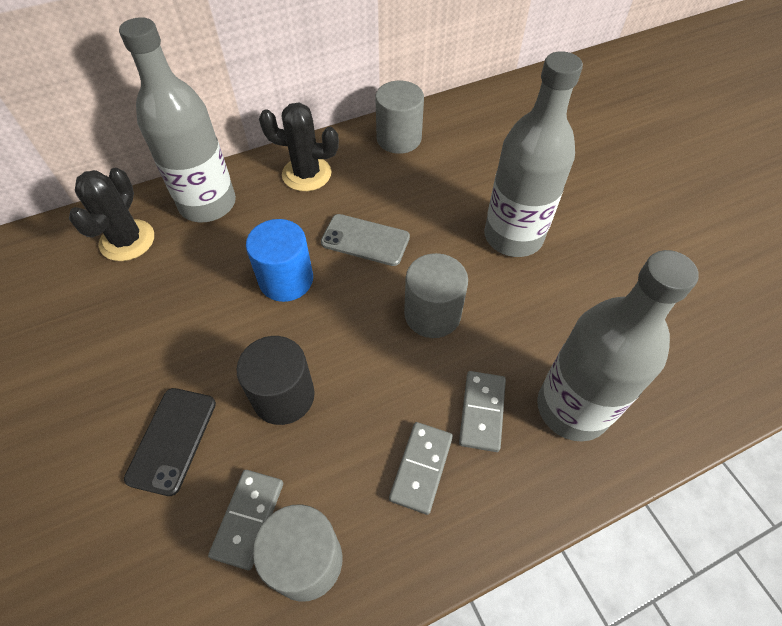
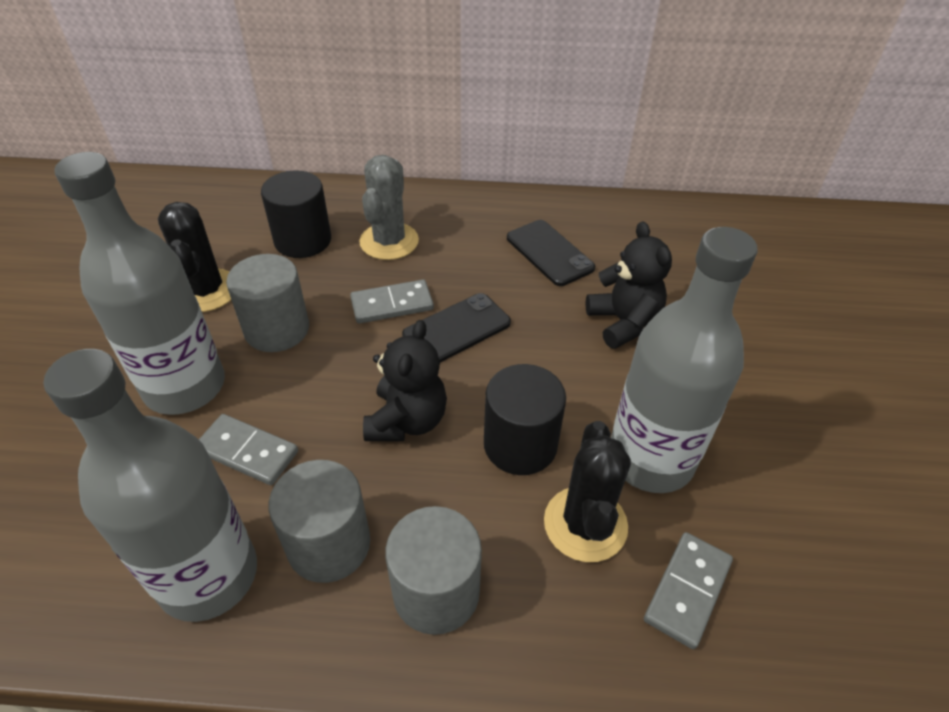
black cylinder: [236,336,315,425] = 1 -> [261,170,331,258] [484,364,566,475] = 2
black phone: [124,388,216,496] = 1 -> [402,293,511,363] [507,220,595,286] = 2
black teddy bear: none = 0 -> [363,320,447,441] [585,222,672,349] = 2
blue cylinder: [246,219,313,302] = 1 -> none = 0
grey cactus: none = 0 -> [359,155,419,260] = 1
grey phone: [321,214,410,266] = 1 -> none = 0

